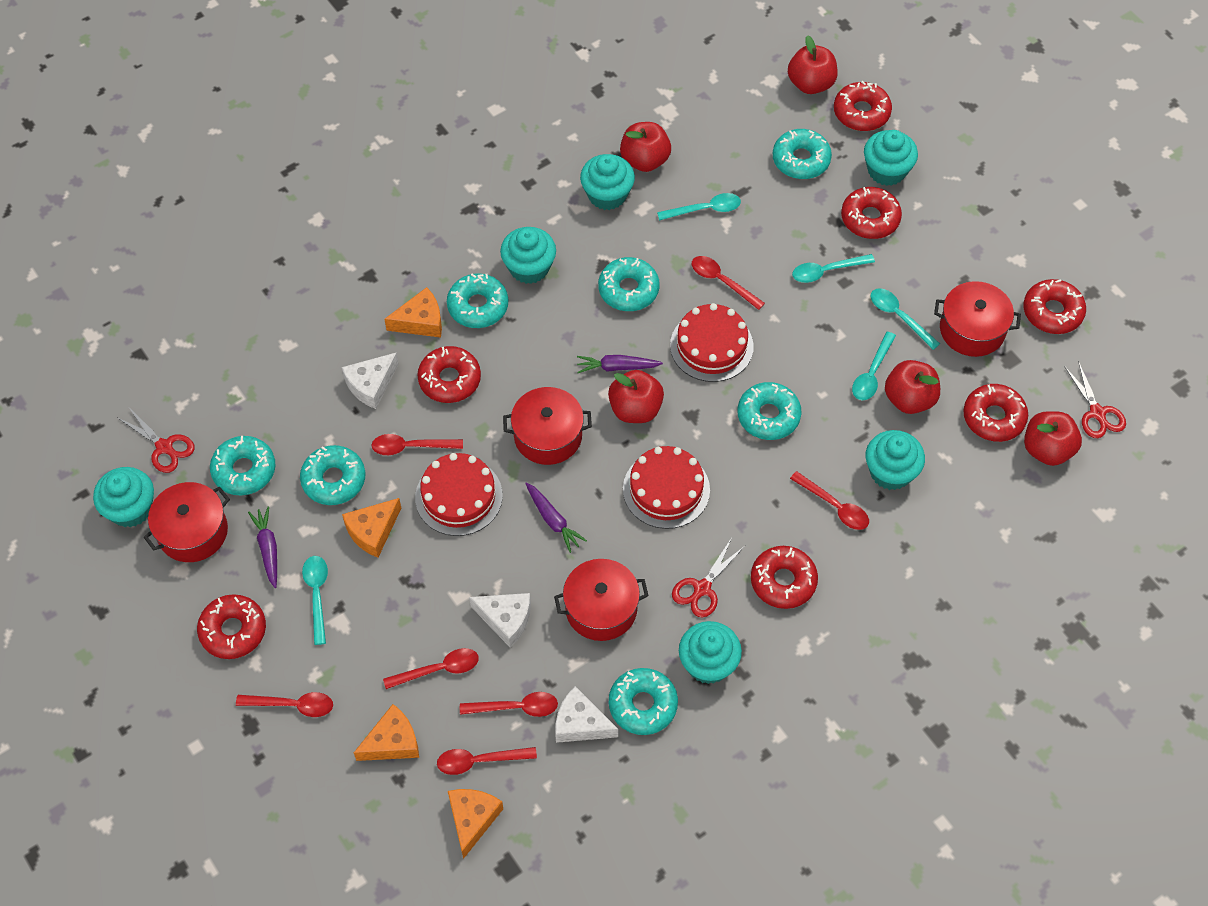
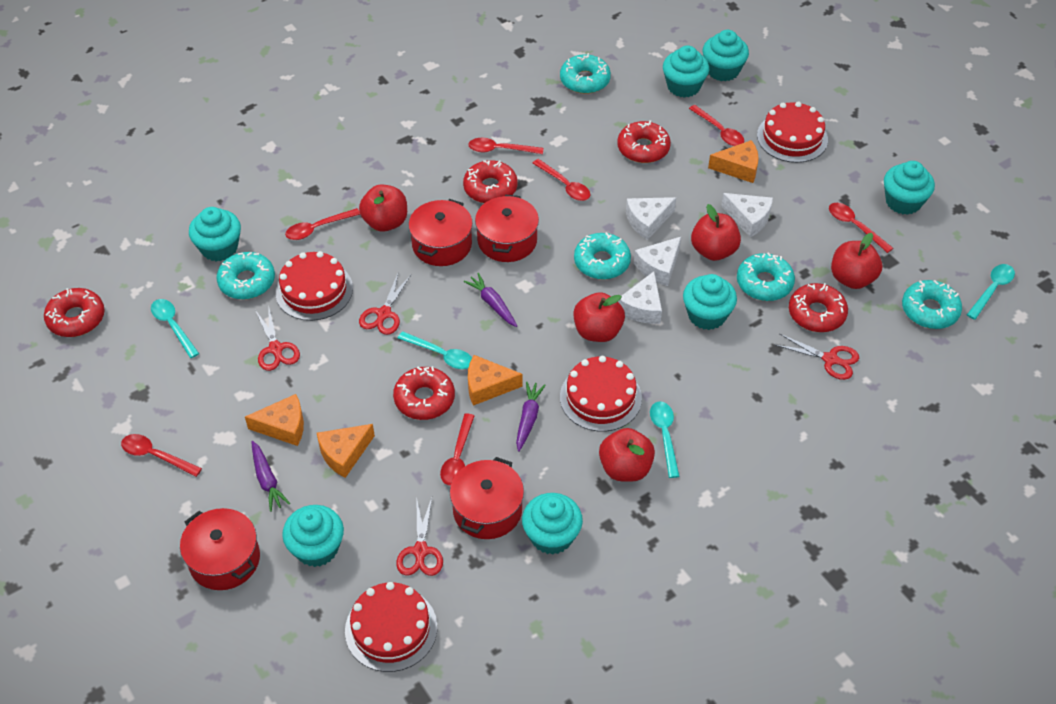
red cake: [415,453,503,536] [623,446,710,529] [670,303,754,382] = 3 -> [275,251,353,321] [345,582,437,672] [560,356,642,432] [757,102,828,163] = 4
red donut: [197,594,266,659] [417,346,481,403] [751,546,818,609] [834,81,892,131] [841,187,902,239] [964,384,1028,442] [1023,279,1086,334] = 7 -> [44,288,105,337] [393,366,455,420] [463,160,518,203] [617,120,671,163] [789,283,848,332] = 5
red scissors: [118,408,195,473] [672,538,745,617] [1064,361,1126,438] = 3 -> [255,309,300,371] [359,274,411,335] [396,496,443,576] [774,334,859,380] = 4
turquoise cupcake: [93,467,154,527] [500,227,556,284] [580,154,635,210] [679,621,742,684] [864,130,918,186] [866,430,925,490] = 6 -> [189,207,241,261] [282,505,344,567] [522,493,583,555] [663,45,709,98] [683,274,737,330] [703,30,749,81] [884,161,935,215] = 7
turquoise donut: [210,436,276,495] [300,445,365,505] [447,274,508,328] [598,257,660,311] [609,668,678,735] [738,382,802,440] [773,129,832,179] = 7 -> [216,252,275,299] [560,53,611,94] [574,232,631,280] [737,252,795,301] [902,280,962,329] = 5
turquoise spoon: [302,556,328,645] [657,193,741,220] [792,254,875,283] [852,332,896,401] [870,288,940,350] = 5 -> [151,299,199,358] [398,331,472,369] [650,401,680,478] [967,264,1015,320] = 4
white cheese: [342,353,399,409] [469,593,531,647] [555,686,618,743] = 3 -> [618,271,662,324] [626,197,676,240] [634,237,681,286] [721,193,773,237] = 4

